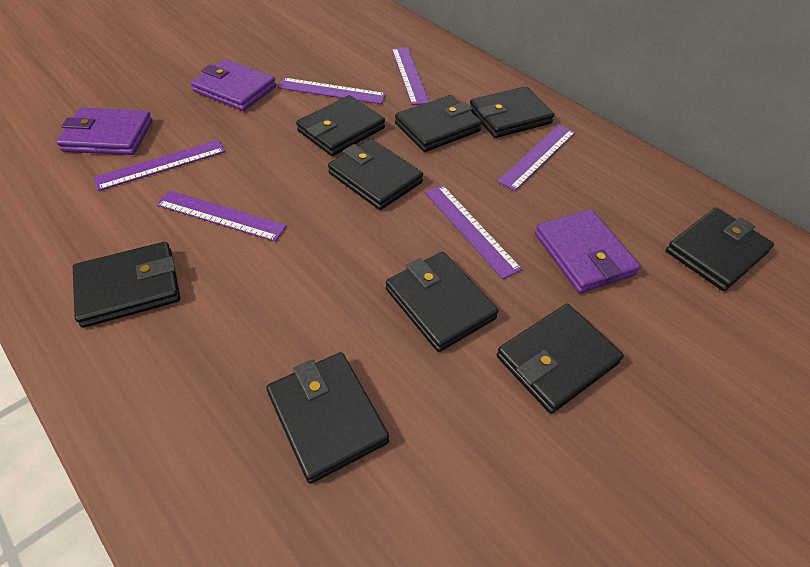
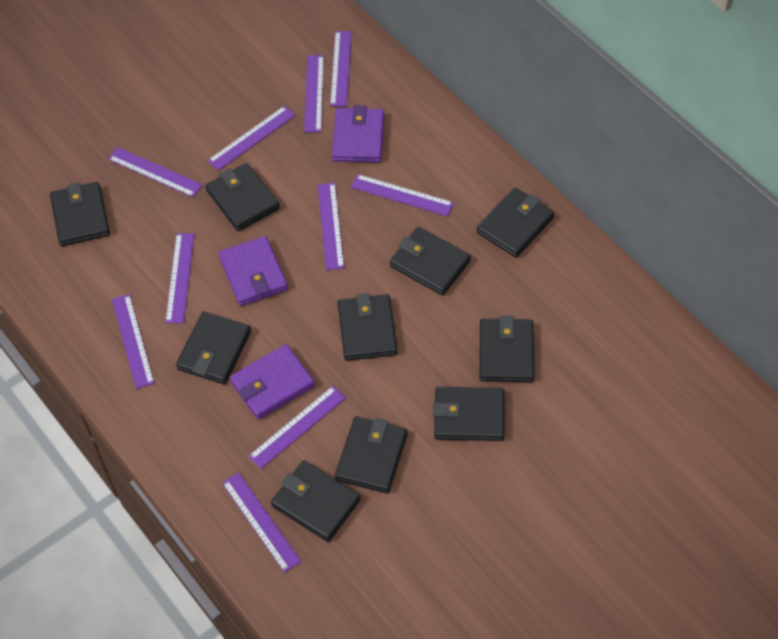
black wallet: [73,242,180,328] [266,352,389,484] [296,95,385,156] [328,139,423,210] [386,252,499,352] [395,95,482,152] [470,86,554,138] [497,304,624,414] [666,207,774,291] = 9 -> [50,182,110,246] [176,311,251,384] [205,163,280,231] [271,460,361,542] [335,416,407,493] [338,293,398,361] [390,227,471,295] [433,387,505,441] [477,188,554,258] [480,316,534,382] = 10
purple ruler: [93,140,225,191] [156,191,287,242] [278,78,386,104] [392,47,429,105] [425,185,522,279] [497,125,575,191] = 6 -> [108,147,202,197] [112,294,155,389] [165,233,194,323] [208,106,296,171] [222,473,301,573] [248,386,346,469] [304,55,324,132] [318,183,344,270] [330,31,352,106] [351,174,454,216] = 10

